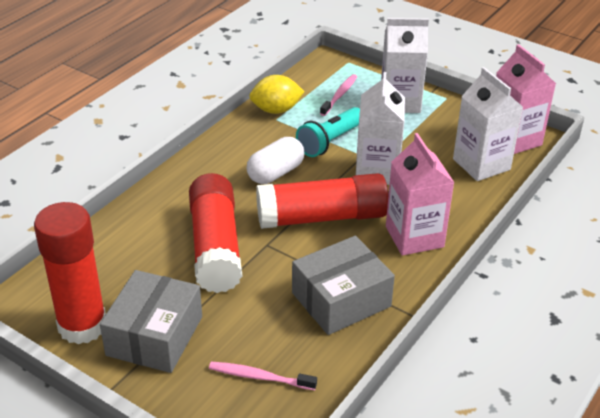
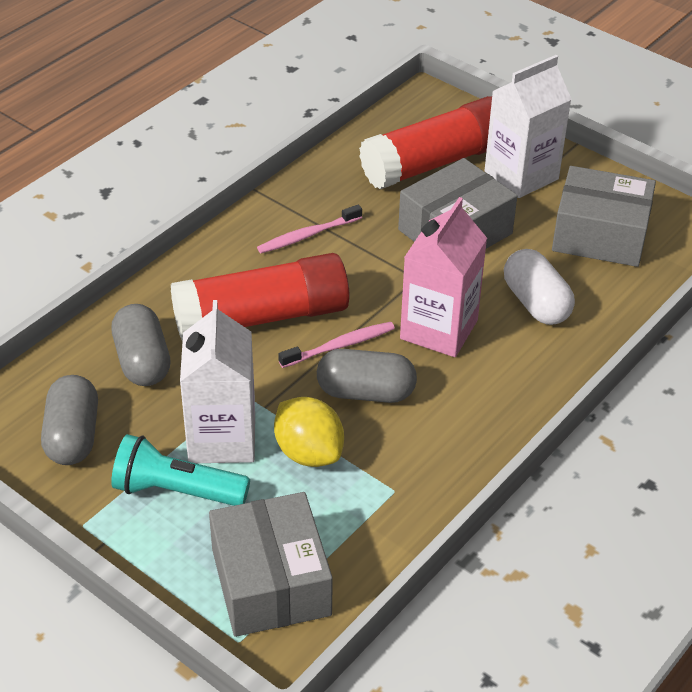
grey box: [100,270,202,373] [292,236,395,335] = 2 -> [209,492,333,637] [398,158,517,249] [552,166,656,267] = 3
grey capsule: none = 0 -> [41,375,98,465] [111,304,170,386] [317,349,417,403] = 3
pink carton: [386,133,455,256] [496,44,556,154] = 2 -> [400,197,487,357] = 1
red glue stick: [34,202,106,344] [189,173,243,293] [256,173,389,229] = 3 -> [171,253,349,341] [359,96,492,189] = 2
white carton: [356,72,405,185] [381,18,429,113] [453,67,523,181] = 3 -> [180,300,255,463] [484,55,572,198] = 2

